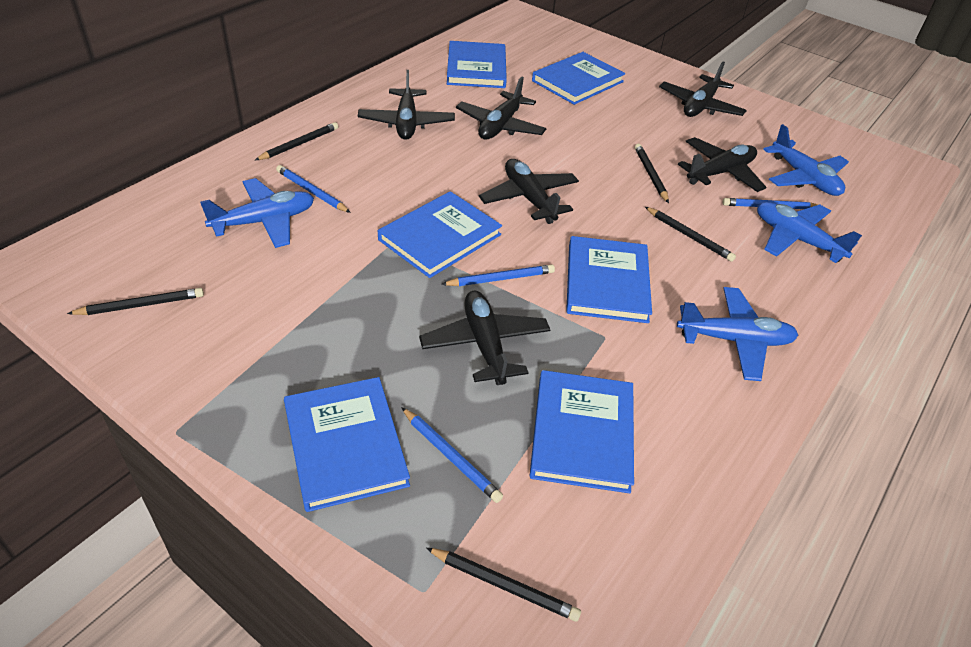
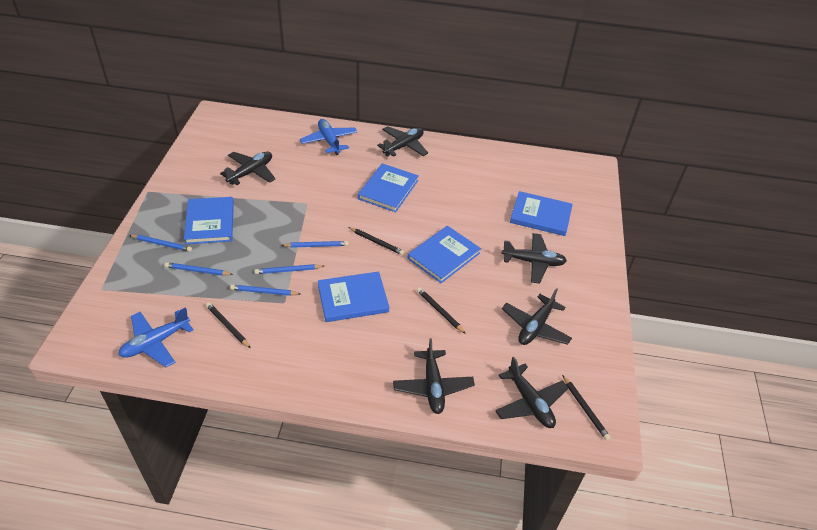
black pencil: [67,288,204,315] [255,122,338,160] [426,548,581,622] [635,144,669,203] [645,207,736,262] = 5 -> [206,302,250,348] [348,227,404,255] [417,287,466,334] [562,375,611,441] = 4
blue book: [284,377,410,512] [378,191,502,278] [447,41,507,88] [530,370,634,493] [532,52,625,105] [566,236,652,323] = 6 -> [184,197,234,244] [318,271,389,322] [358,163,419,212] [408,226,481,283] [510,191,573,236] = 5
blue pencil: [276,165,351,213] [401,407,503,503] [441,264,555,286] [723,198,818,209] = 4 -> [129,235,192,252] [165,262,233,276] [230,285,301,296] [255,264,324,274] [281,241,348,248] = 5
blue plane: [200,178,314,248] [677,287,798,381] [757,202,862,263] [763,124,849,196] = 4 -> [118,307,194,367] [300,119,357,155] = 2

